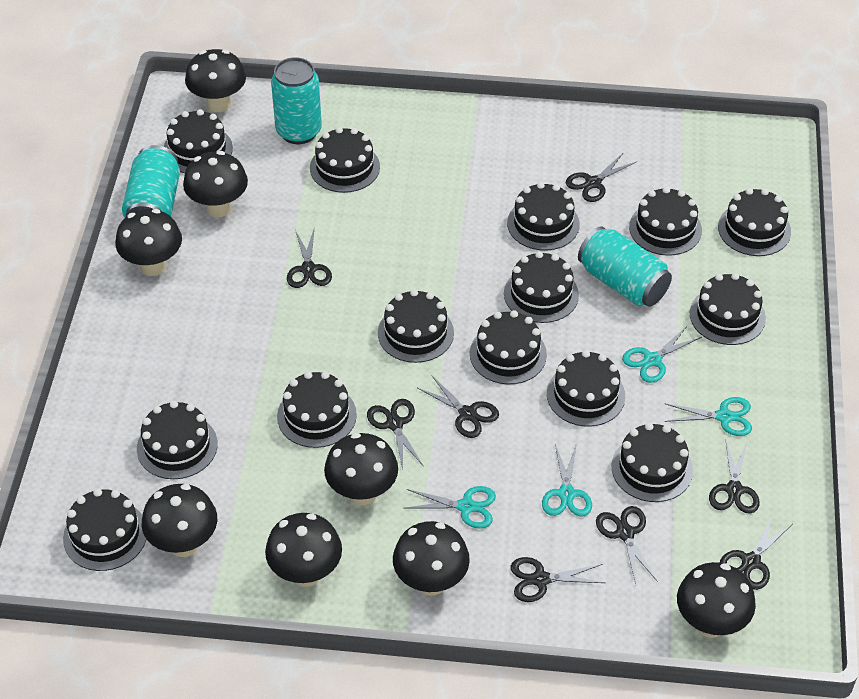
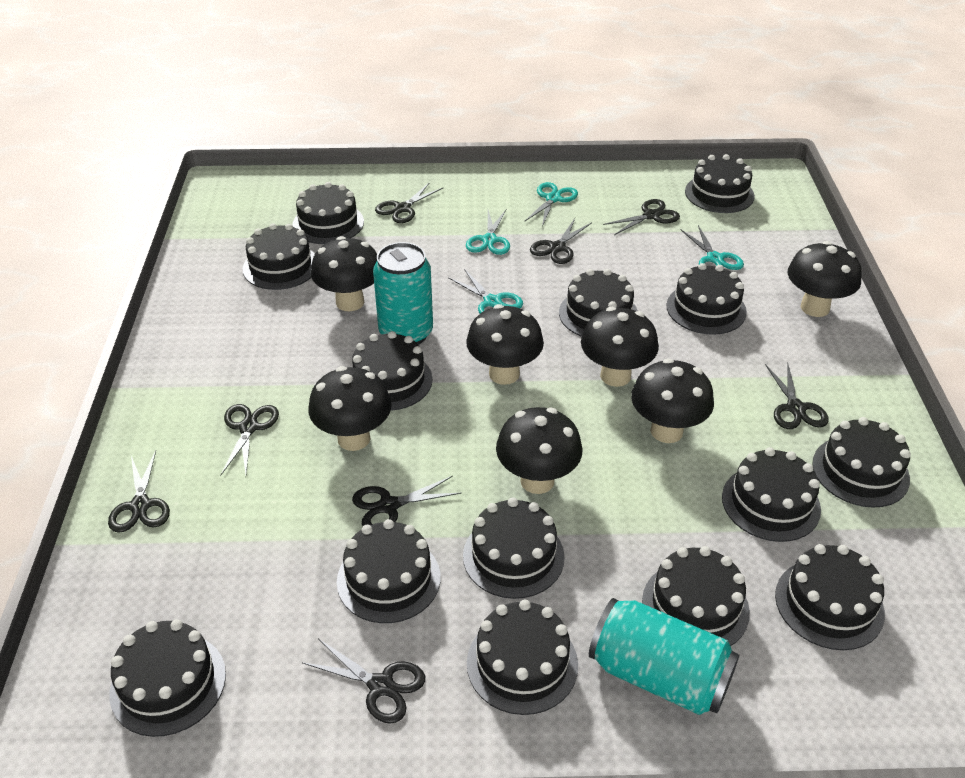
black mushroom: [115,209,182,276] [142,484,217,557] [183,151,248,217] [185,49,246,112] [265,513,342,587] [324,433,398,505] [393,521,470,596] [677,562,756,638] = 8 -> [308,366,392,451] [311,236,377,311] [466,304,544,385] [496,407,582,494] [581,307,659,387] [631,358,714,443] [788,241,862,317] = 7
turquoise can: [122,145,180,218] [271,57,322,144] [578,226,672,307] = 3 -> [373,242,433,345] [589,598,739,715] = 2

